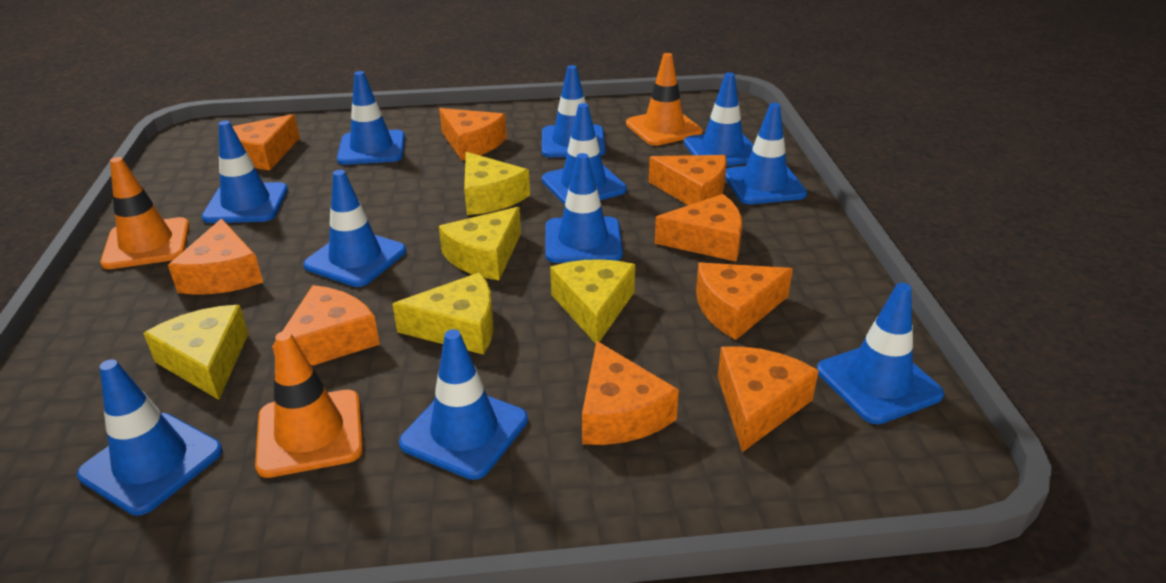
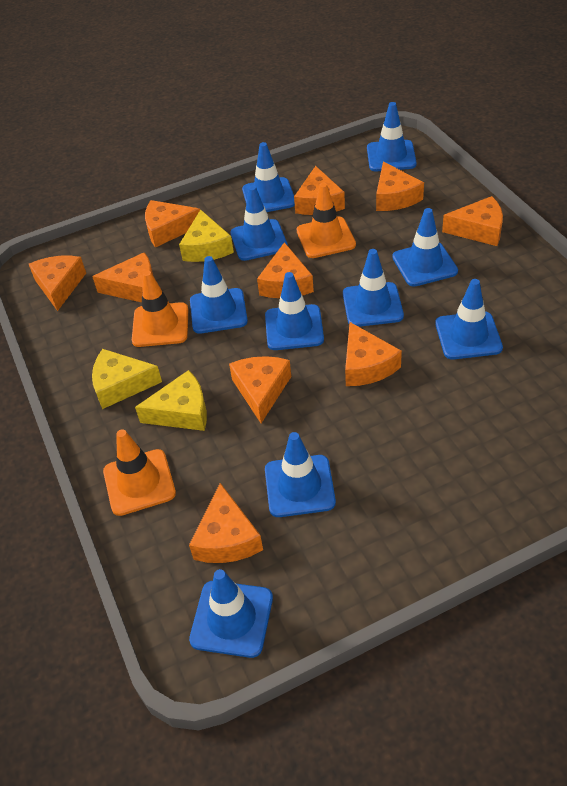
blue traffic cone: [77,359,222,516] [202,121,288,223] [304,170,406,287] [337,71,405,165] [399,329,528,480] [542,65,606,157] [542,103,627,205] [545,153,623,263] [684,72,754,166] [725,103,807,204] [817,283,944,424] = 11 -> [189,569,273,658] [190,256,248,334] [230,186,288,261] [242,142,295,212] [265,272,324,350] [265,432,336,517] [343,249,404,327] [367,102,417,171] [392,208,458,286] [435,279,503,359] = 10
orange cheese: [168,219,263,295] [232,114,300,170] [272,285,380,366] [439,108,507,161] [582,341,679,445] [649,155,727,205] [655,194,742,261] [696,262,793,340] [718,346,819,452] = 9 -> [29,256,86,311] [92,252,154,302] [145,200,200,248] [189,483,263,563] [229,356,291,423] [257,242,314,298] [294,166,345,215] [345,322,402,386] [376,162,424,211] [442,196,503,246] = 10
yellow cheese: [143,305,249,400] [392,272,494,355] [439,207,521,280] [464,152,530,215] [550,259,635,344] = 5 -> [92,349,162,409] [135,370,207,431] [179,209,234,262] = 3

